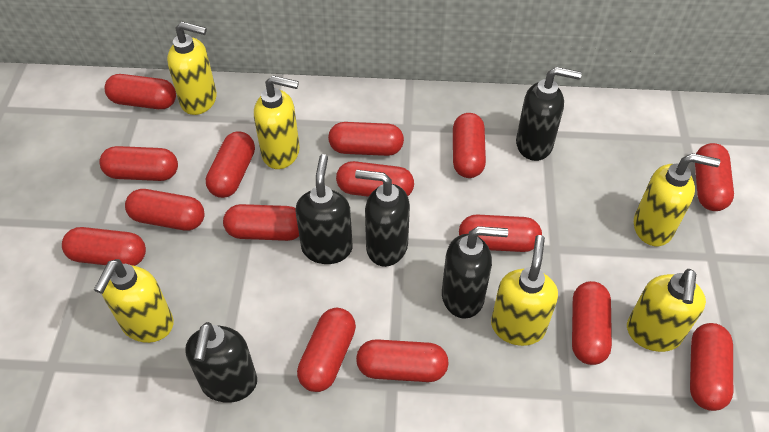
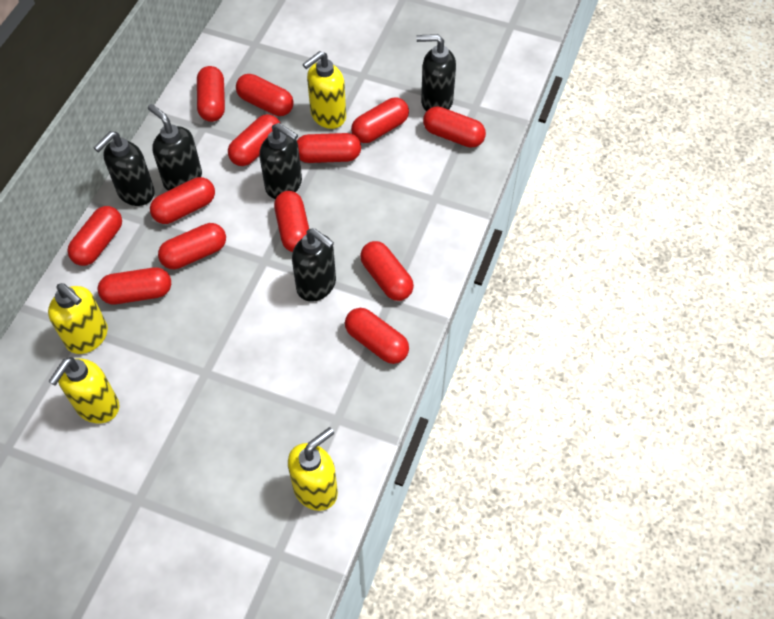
red capsule: [62,227,146,266] [99,146,178,181] [105,74,176,109] [125,189,205,231] [206,131,255,198] [223,204,299,241] [297,308,356,392] [328,122,404,156] [336,161,414,197] [356,339,449,382] [453,113,486,178] [459,215,542,252] [572,281,612,365] [690,323,733,411] [695,143,734,211] = 15 -> [67,206,122,266] [98,267,171,304] [150,177,215,224] [158,223,226,269] [197,66,225,122] [228,114,281,166] [236,74,294,116] [274,191,309,252] [297,133,361,163] [345,308,409,364] [351,98,409,143] [360,241,414,301] [423,107,486,148] = 13
yellow soap dispenser: [94,259,174,343] [167,22,217,115] [254,76,300,169] [491,235,558,346] [627,269,706,352] [634,153,720,246] = 6 -> [48,283,108,354] [48,357,119,423] [288,427,338,511] [303,51,346,129] = 4

